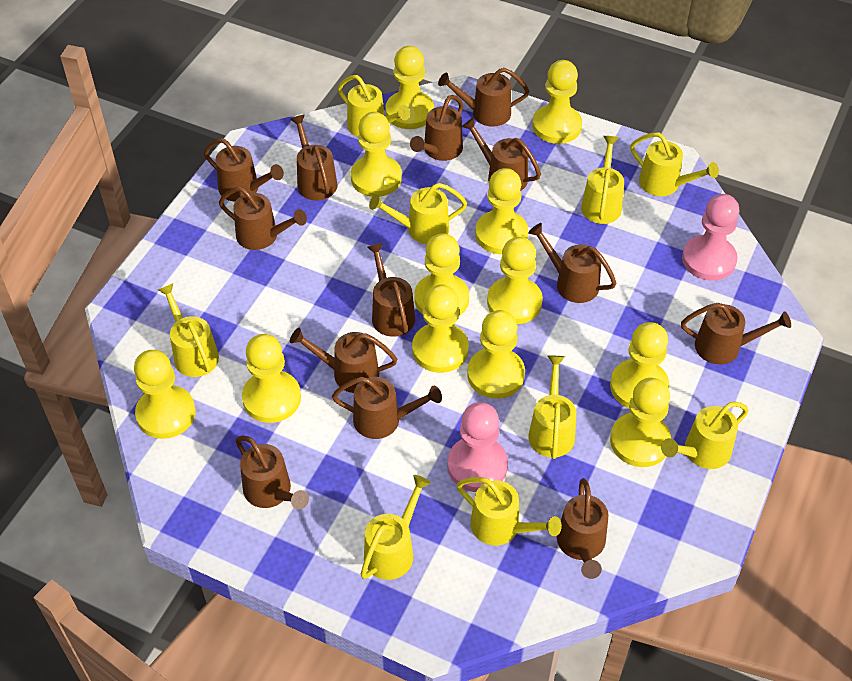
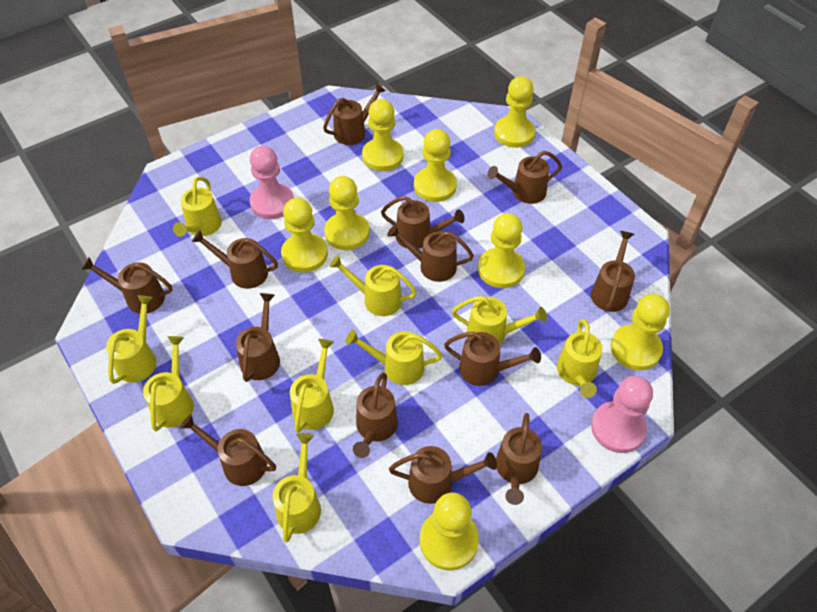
yellow pawn: [134,350,196,439] [242,334,301,423] [351,112,402,197] [385,46,434,129] [412,284,469,373] [414,233,469,316] [467,310,525,399] [475,168,528,254] [487,237,543,324] [532,60,582,144] [610,322,669,409] [610,378,671,467] = 12 -> [281,198,328,273] [324,176,370,250] [362,99,404,171] [414,129,457,202] [420,492,479,571] [478,213,525,288] [494,76,535,148] [610,294,670,370] = 8

